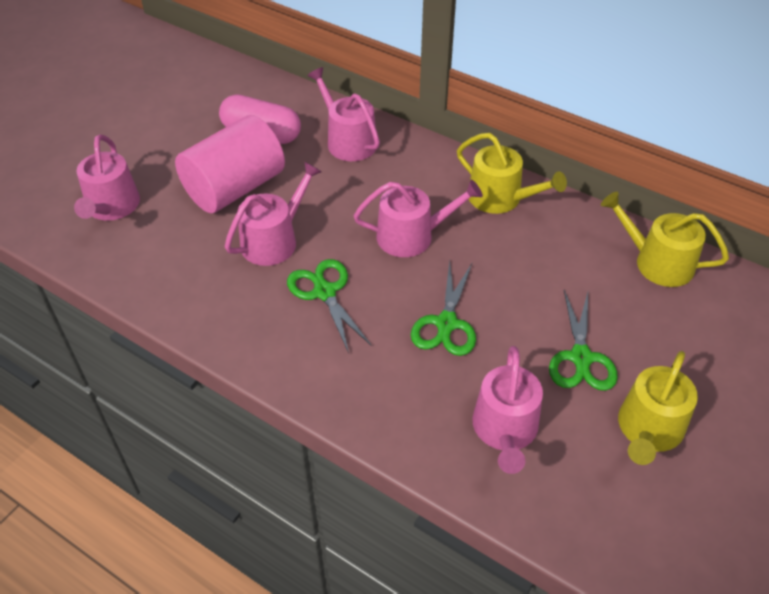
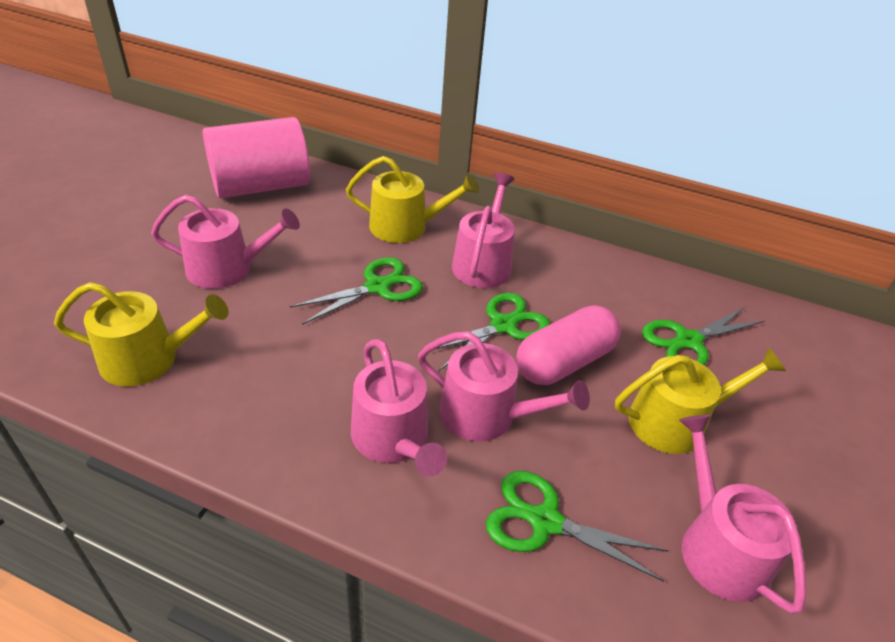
green scissors: [287,259,372,353] [411,261,476,356] [549,290,618,391] = 3 -> [290,257,423,325] [436,293,550,371] [486,471,669,582] [642,307,765,365] = 4

